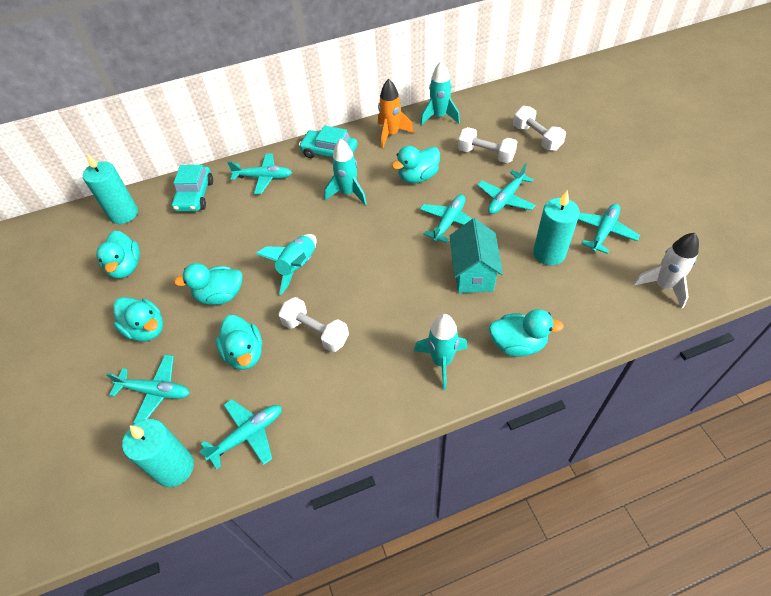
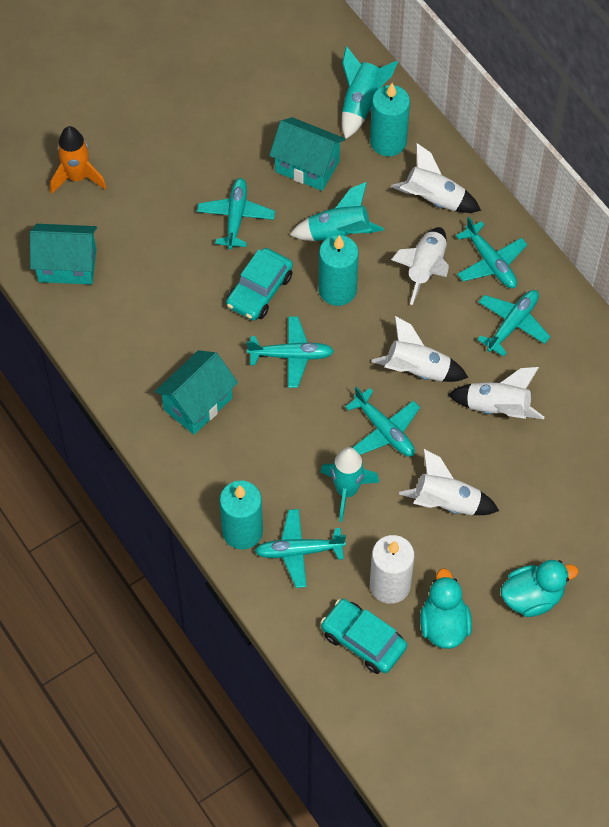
turquoise duck: [96,230,140,279] [113,297,163,342] [174,263,243,305] [215,315,262,370] [392,146,440,183] [489,309,564,357] = 6 -> [420,568,472,649] [501,560,578,617] = 2
turquoise house: [449,218,503,293] = 1 -> [30,224,97,285] [155,350,238,435] [269,117,345,191] = 3
turquoise rocket: [256,234,317,295] [324,139,367,205] [414,314,468,390] [420,61,460,125] = 4 -> [290,182,384,241] [320,447,380,522] [342,46,398,139] = 3
white candle: none = 0 -> [370,535,414,604] = 1
white dumbbell: [278,297,349,352] [458,127,517,163] [513,106,566,151] = 3 -> none = 0
white rocket: [633,233,699,308] = 1 -> [371,316,468,382] [391,143,481,213] [391,227,449,305] [399,449,499,515] [448,367,544,419] = 5

